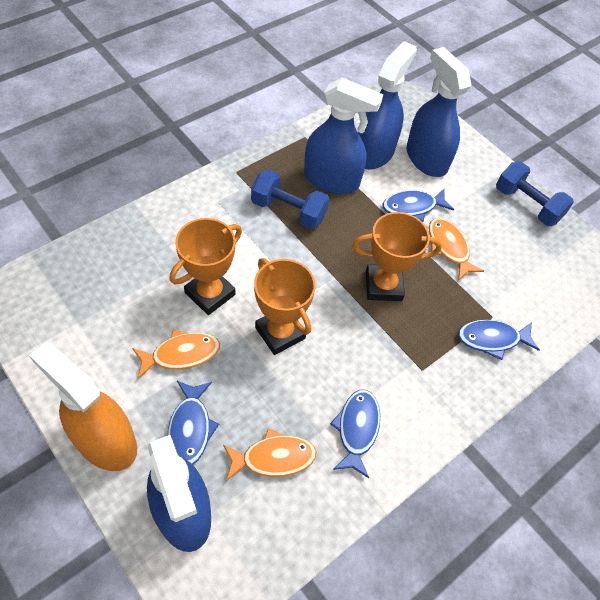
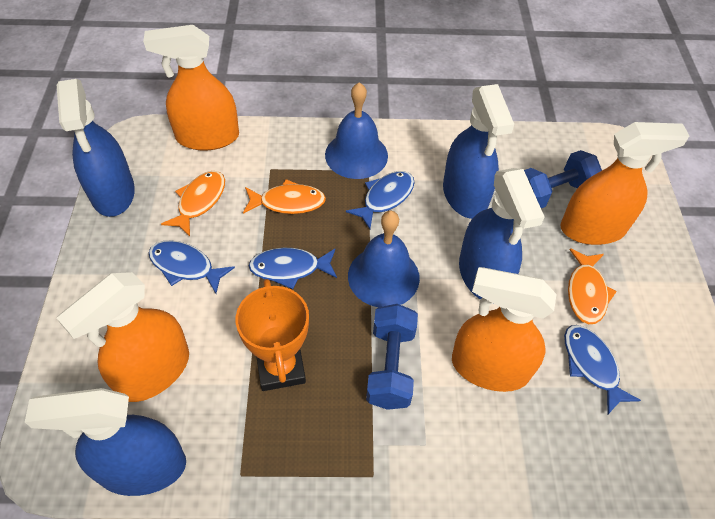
blue bell: none = 0 -> [325,82,388,179] [348,211,420,307] = 2
orange spray bottle: [29,342,137,471] = 1 -> [57,272,189,402] [143,25,239,150] [452,267,557,392] [561,122,689,245] = 4
orange trophy: [169,218,242,315] [254,258,316,355] [352,212,442,301] = 3 -> [236,279,309,391] = 1

